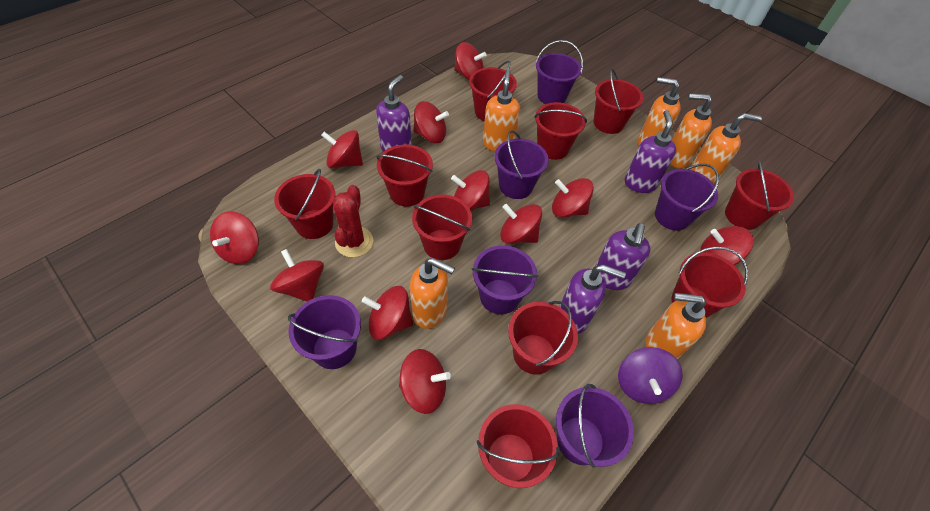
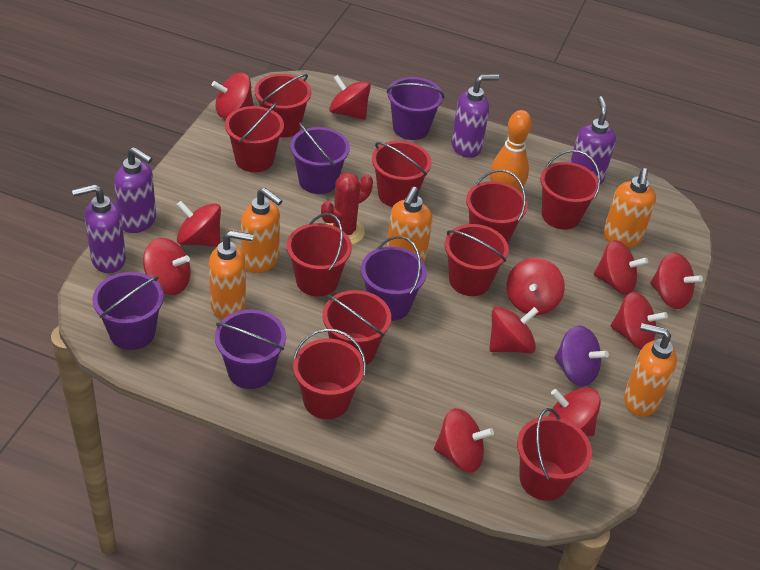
orange bowling pin: none = 0 -> [490,110,532,191] = 1
orange soap dispenser: [410,258,455,329] [483,69,520,151] [638,77,681,146] [646,293,707,360] [670,93,712,169] [690,113,762,184] = 6 -> [209,230,253,319] [241,188,283,273] [387,187,432,263] [603,168,656,247] [624,323,677,417] = 5
purple bucket: [288,295,361,369] [472,245,538,314] [494,130,549,199] [536,40,583,104] [556,384,634,468] [655,164,719,231] = 6 -> [93,272,164,350] [215,309,286,389] [290,122,350,194] [361,236,427,321] [386,77,444,140] = 5

